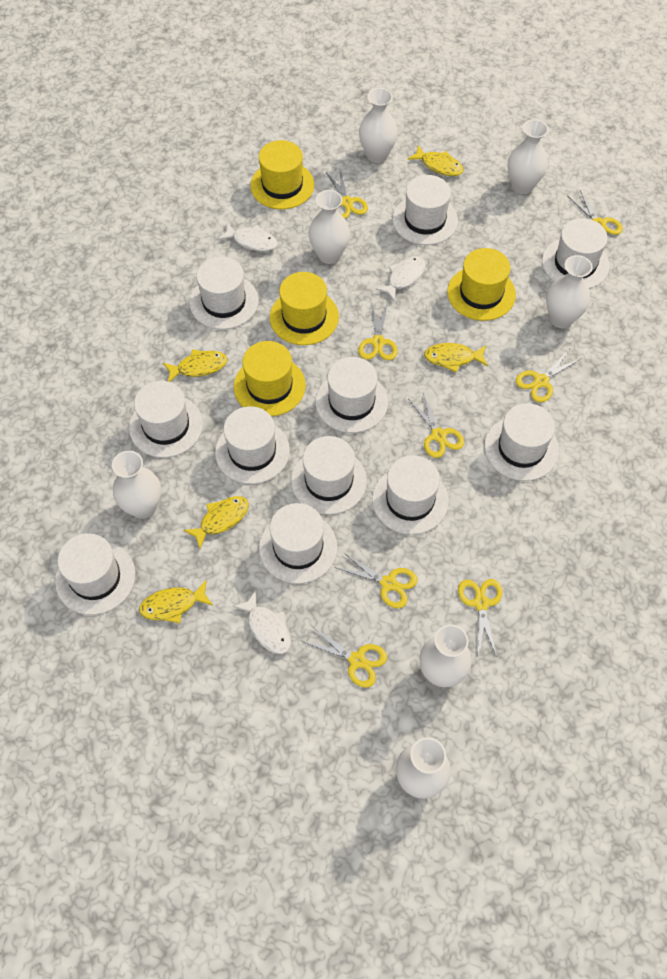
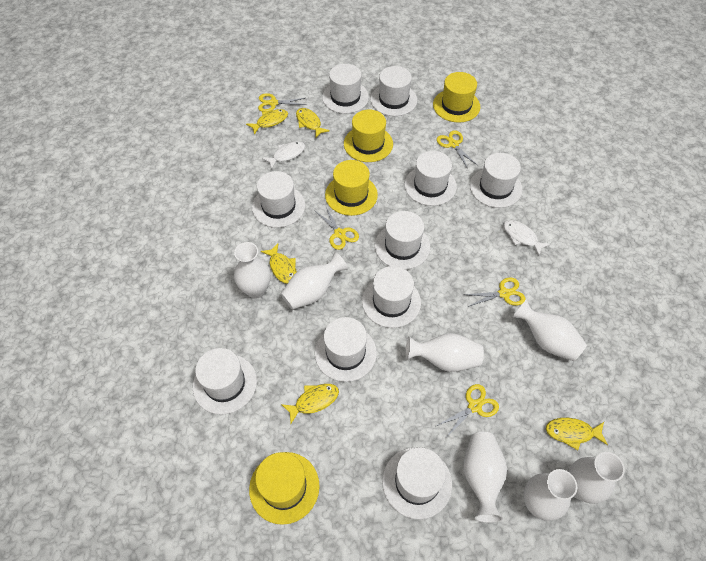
white fish: [218,223,278,251] [233,590,291,654] [376,256,426,302] = 3 -> [262,141,305,169] [503,220,550,256] = 2
white hat: [55,533,135,615] [129,381,203,458] [190,256,258,330] [215,406,290,484] [259,503,338,584] [291,436,367,515] [316,357,388,433] [372,455,449,535] [393,175,458,245] [484,403,559,481] [542,218,610,289] = 11 -> [193,348,257,415] [252,171,305,228] [315,317,377,382] [322,64,369,114] [362,266,421,328] [370,66,417,116] [375,211,430,270] [382,447,452,519] [404,151,457,206] [470,153,522,208] = 10
yellow scissors: [304,626,387,688] [326,170,368,219] [335,552,418,608] [358,302,398,360] [409,393,464,458] [458,579,503,657] [516,350,582,402] [568,190,623,235] = 8 -> [258,93,306,112] [315,205,359,250] [436,384,499,439] [437,130,477,169] [464,277,526,307] = 5

